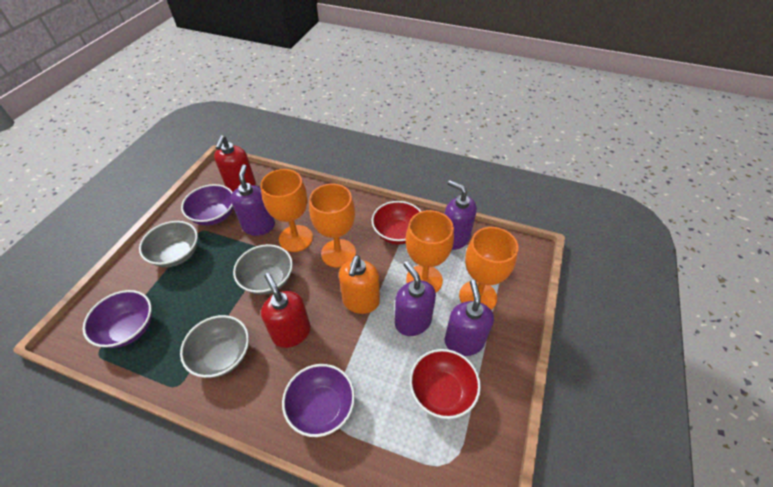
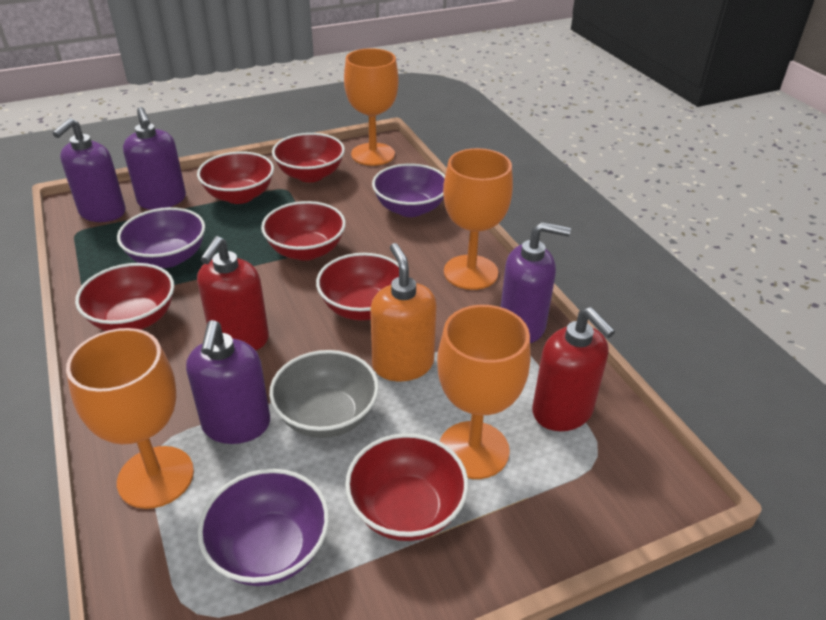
grey bowl: [139,221,198,267] [180,315,249,378] [233,244,293,295] = 3 -> [269,350,379,438] = 1
red bowl: [372,201,421,245] [410,349,481,419] = 2 -> [75,263,174,331] [197,151,274,204] [261,201,346,261] [272,133,345,182] [316,253,399,321] [345,433,468,541] = 6

